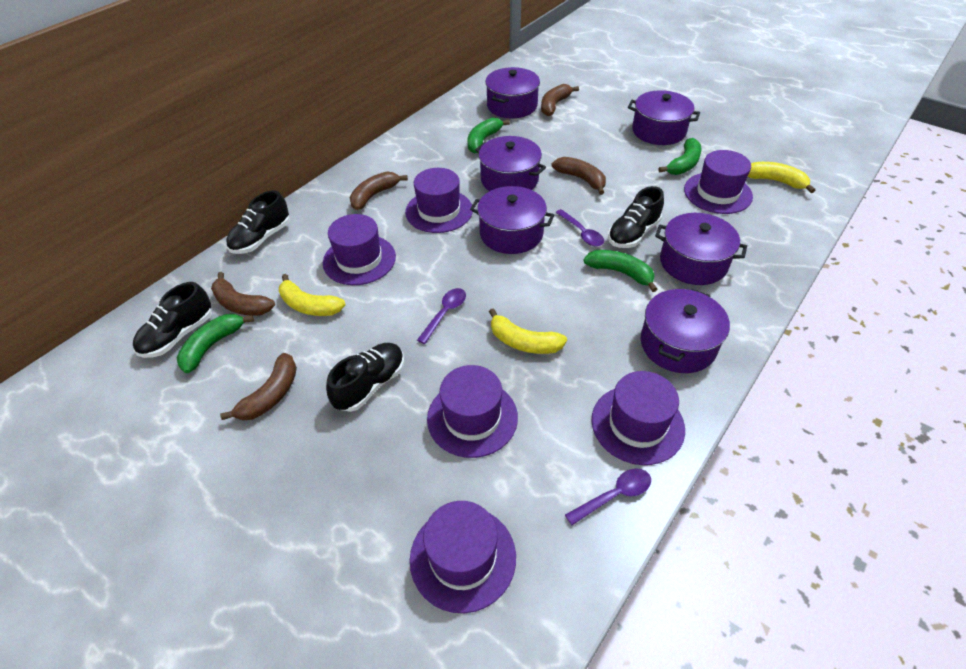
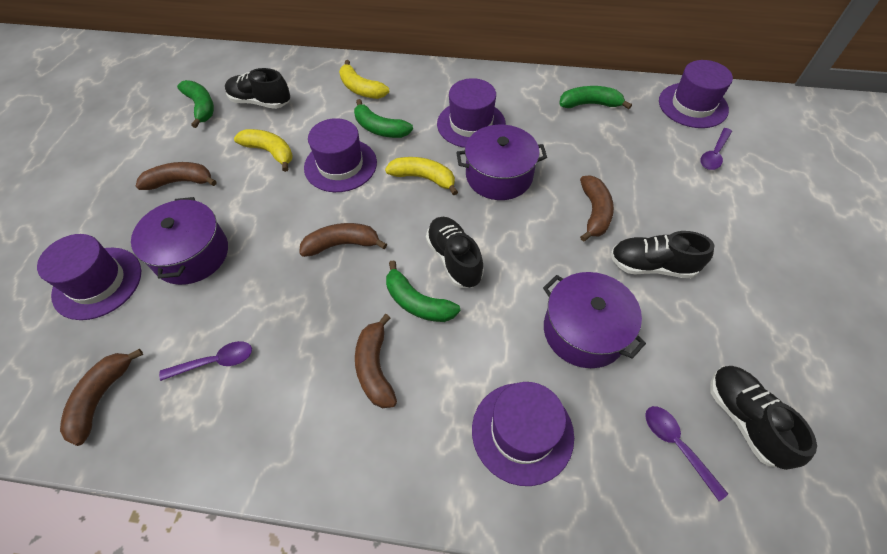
purple hat: [323,214,396,285] [405,168,473,233] [410,501,516,613] [427,365,518,458] [591,371,685,465] [684,150,753,214] = 6 -> [37,234,141,320] [304,118,377,192] [437,78,506,148] [472,382,574,486] [659,60,733,128] = 5
purple pot: [470,186,554,254] [475,136,546,191] [485,67,540,118] [628,90,700,145] [641,289,730,373] [655,213,747,285] = 6 -> [131,197,228,285] [456,125,547,200] [543,272,646,368] = 3

